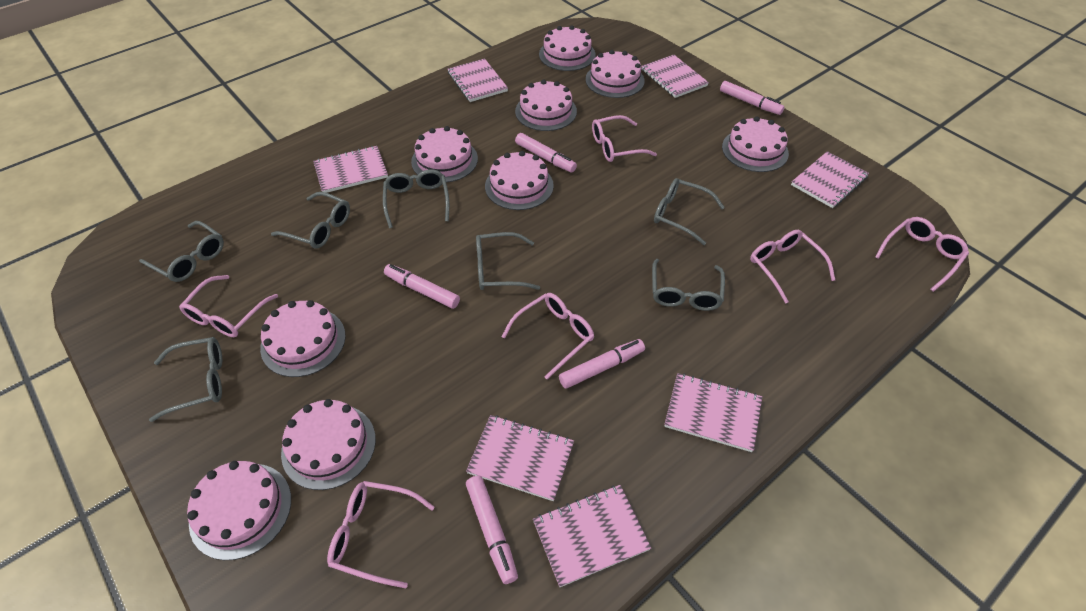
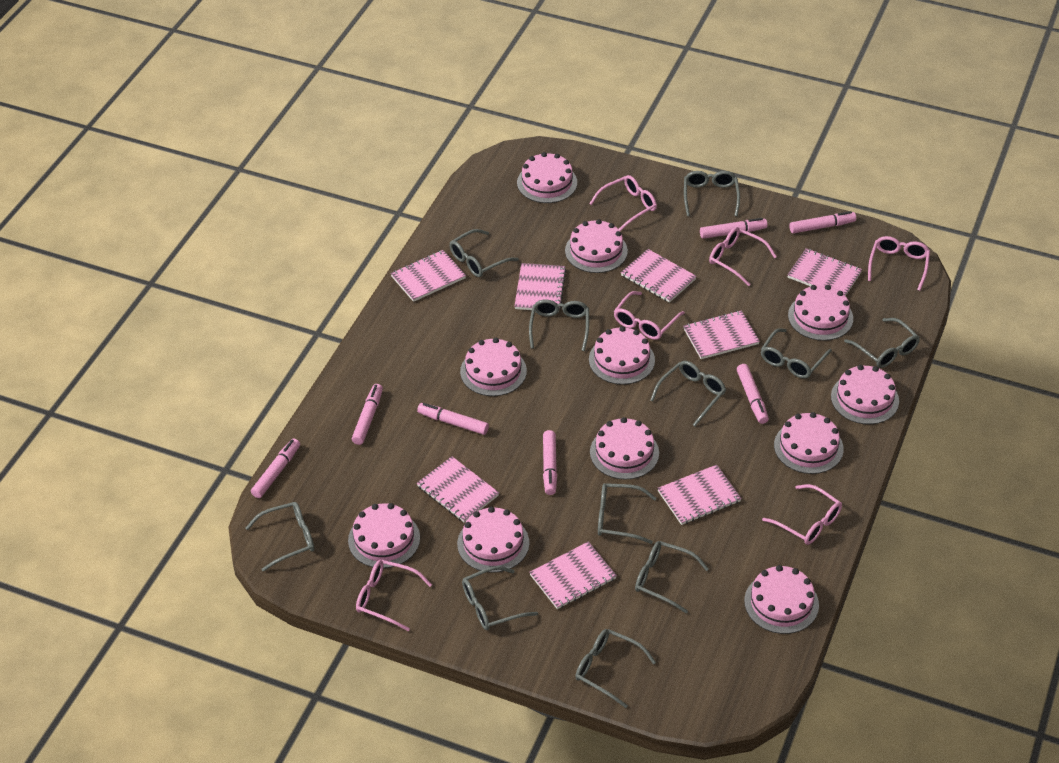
grey glasses: [139,221,224,282] [149,337,222,422] [271,192,350,249] [383,170,449,228] [476,232,540,290] [652,259,725,311] [654,178,725,245] = 7 -> [246,502,314,571] [450,229,519,277] [462,566,538,630] [529,299,589,351] [575,629,656,708] [598,483,657,544] [635,541,709,614] [651,361,726,426] [684,171,740,216] [761,328,832,379] [844,318,920,368] = 11
pink cake: [187,461,291,560] [260,300,346,377] [281,399,376,490] [411,126,478,183] [485,151,554,210] [515,80,577,131] [539,25,595,71] [586,50,645,98] [722,116,789,172] = 9 -> [348,503,420,568] [457,507,529,573] [460,338,527,396] [517,152,577,203] [565,219,628,273] [589,326,655,385] [590,417,659,480] [744,565,819,634] [774,412,844,474] [788,285,853,341] [831,365,899,424] = 11
pink marker: [384,264,460,309] [466,475,518,584] [515,133,577,172] [559,339,645,389] [720,81,785,115] = 5 -> [251,438,300,498] [352,384,383,445] [417,403,489,435] [543,430,557,495] [700,218,767,239] [737,364,769,424] [789,211,856,233] = 7
pink notebook: [313,146,388,193] [448,58,508,102] [466,415,574,501] [533,485,651,587] [641,55,709,98] [664,373,762,452] [791,151,869,208] = 7 -> [391,250,466,302] [417,456,499,523] [514,263,566,310] [529,541,617,609] [621,249,697,303] [657,465,742,525] [683,311,760,359] [787,248,862,296] = 8

